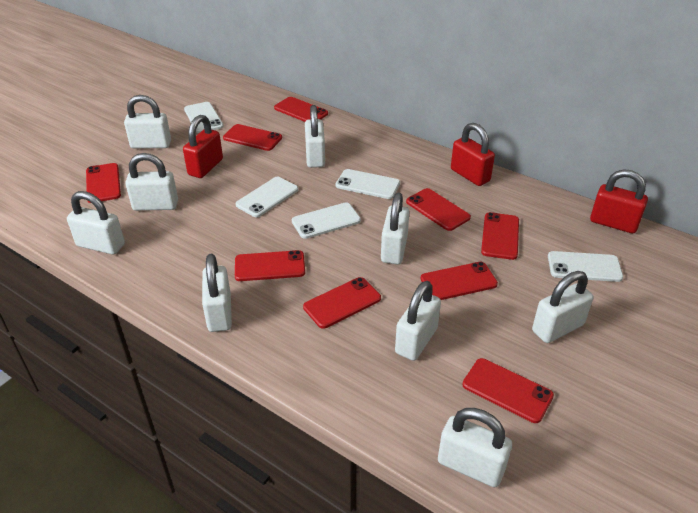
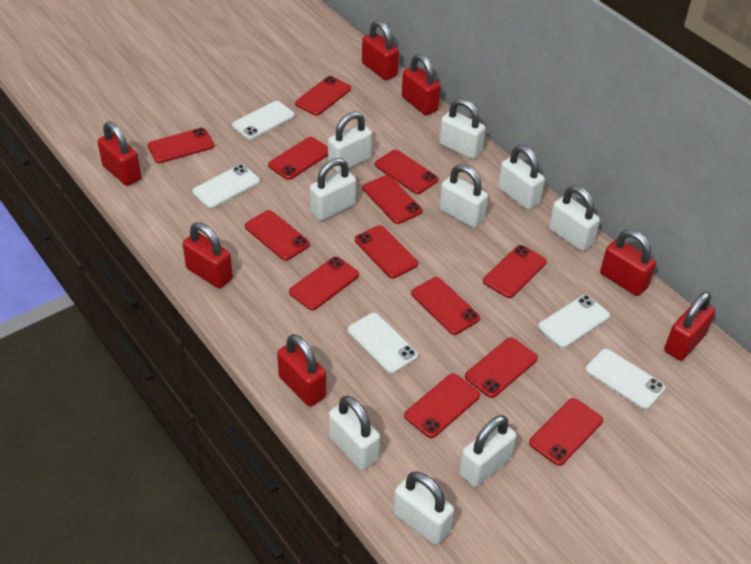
red padlock: [183,115,223,178] [451,123,495,186] [590,169,648,233] = 3 -> [97,122,141,186] [183,222,233,289] [277,334,326,407] [362,20,399,80] [402,54,441,115] [600,230,656,296] [664,292,715,361] = 7
red phone: [86,163,121,203] [223,124,282,151] [235,250,305,281] [274,97,328,122] [303,277,381,329] [406,188,471,231] [421,262,498,300] [462,358,554,423] [481,212,519,260] = 9 -> [147,128,214,163] [245,210,310,261] [268,137,328,180] [289,257,359,310] [295,76,351,116] [355,225,418,278] [363,175,422,224] [375,150,438,194] [404,373,480,438] [411,277,480,335] [465,337,538,398] [483,245,547,298] [529,398,603,466] = 13

